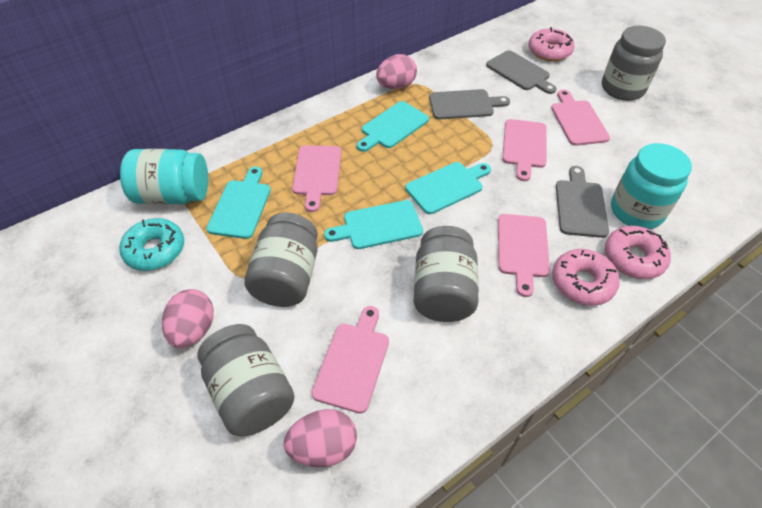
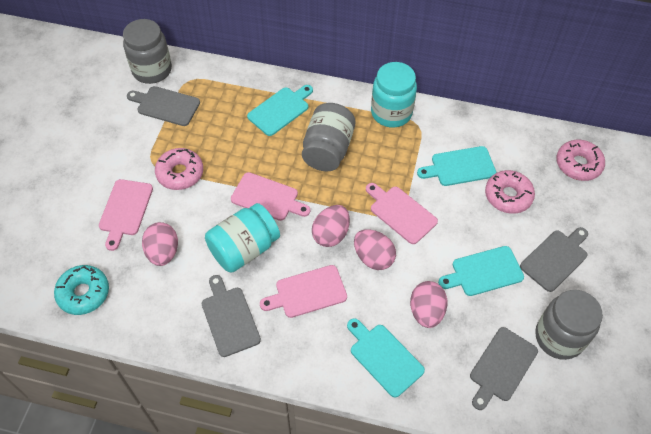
grey cutting board: [429,89,510,120] [486,50,556,94] [556,166,609,238] = 3 -> [127,86,200,126] [202,275,261,357] [470,327,538,410] [520,227,588,292] = 4
grey jar: [197,324,295,436] [244,212,318,307] [414,226,479,322] [602,26,666,101] = 4 -> [123,19,172,84] [302,103,355,171] [535,290,603,360] = 3
pink cutting board: [292,145,342,212] [312,306,389,413] [498,214,550,297] [502,119,547,181] [551,90,610,146] = 5 -> [99,179,153,251] [231,172,310,221] [260,265,347,318] [366,183,438,244] = 4
pink egg: [162,289,214,348] [284,409,357,467] [376,54,417,89] = 3 -> [142,222,178,266] [312,205,350,247] [354,229,396,270] [410,281,447,328] = 4

